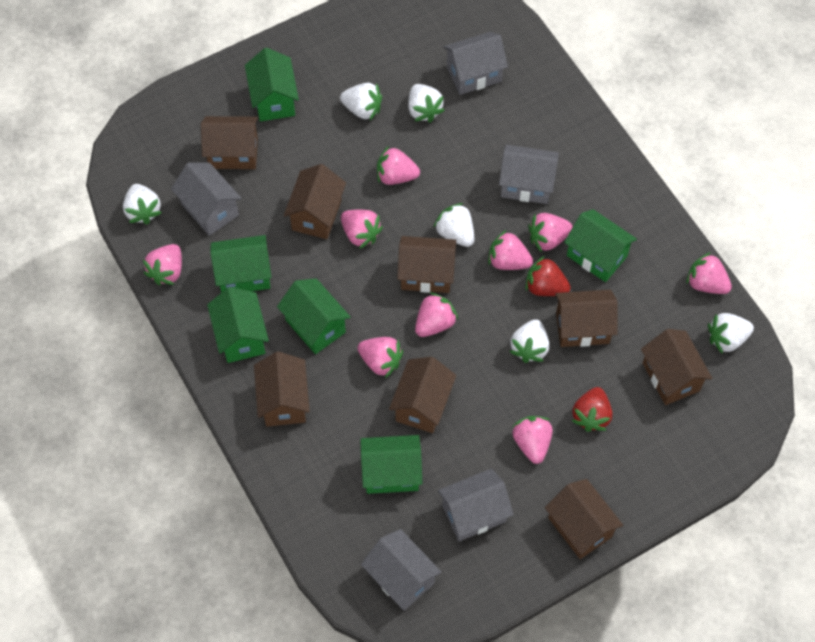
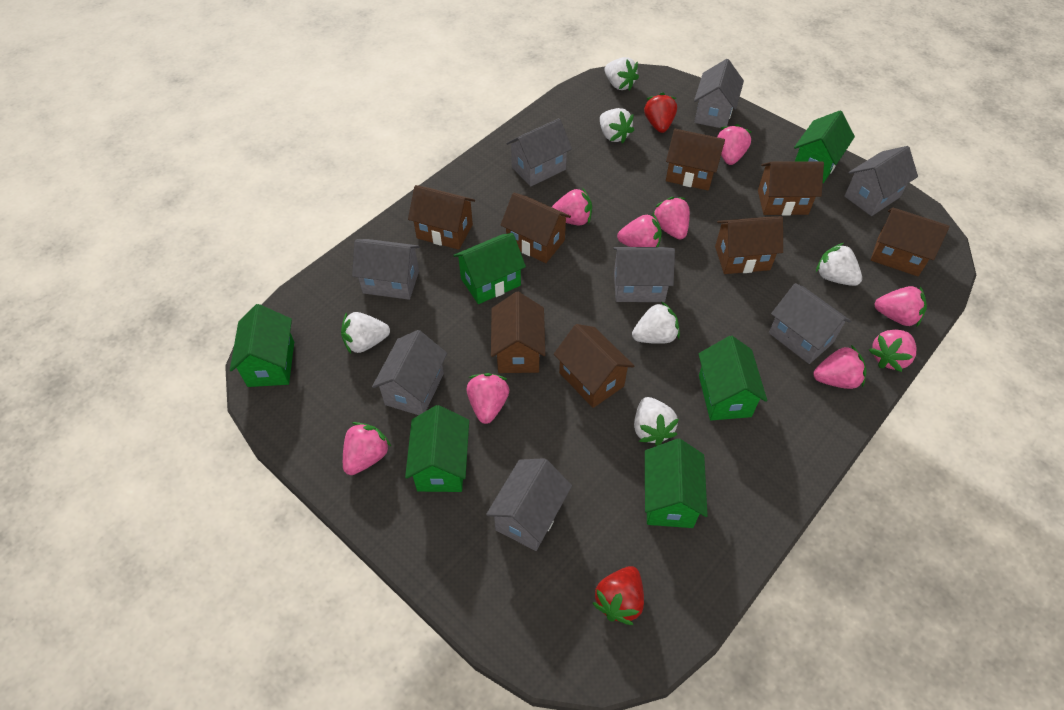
grey house: [171,163,242,236] [361,529,441,611] [438,469,514,541] [443,32,508,95] [499,145,559,204] = 5 -> [352,239,420,300] [372,330,447,415] [486,458,572,551] [506,118,572,187] [613,247,675,302] [694,59,744,128] [769,283,851,364] [844,146,918,216] = 8

